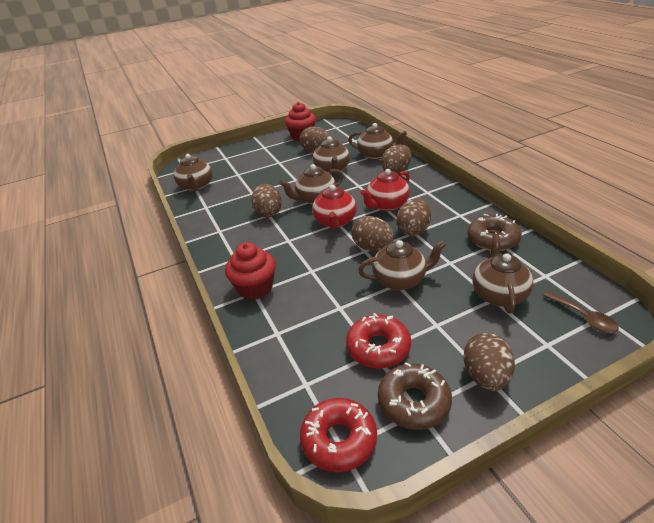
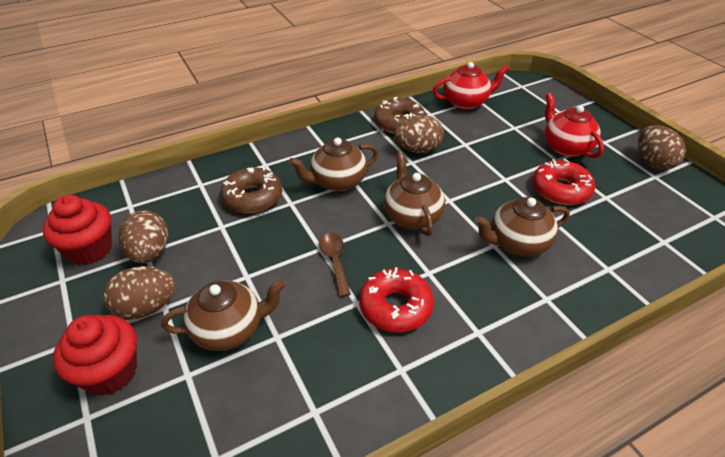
brown egg: [251,184,282,217] [300,127,330,152] [352,216,394,251] [381,144,412,174] [396,198,431,236] [463,332,515,391] = 6 -> [103,266,176,319] [119,210,168,263] [394,115,444,153] [638,125,686,170] = 4
brown teapot: [174,154,213,191] [279,164,344,205] [313,137,350,174] [349,123,407,160] [358,240,446,290] [472,234,533,314] = 6 -> [161,279,286,351] [289,138,378,192] [384,152,445,236] [475,197,570,256] = 4

